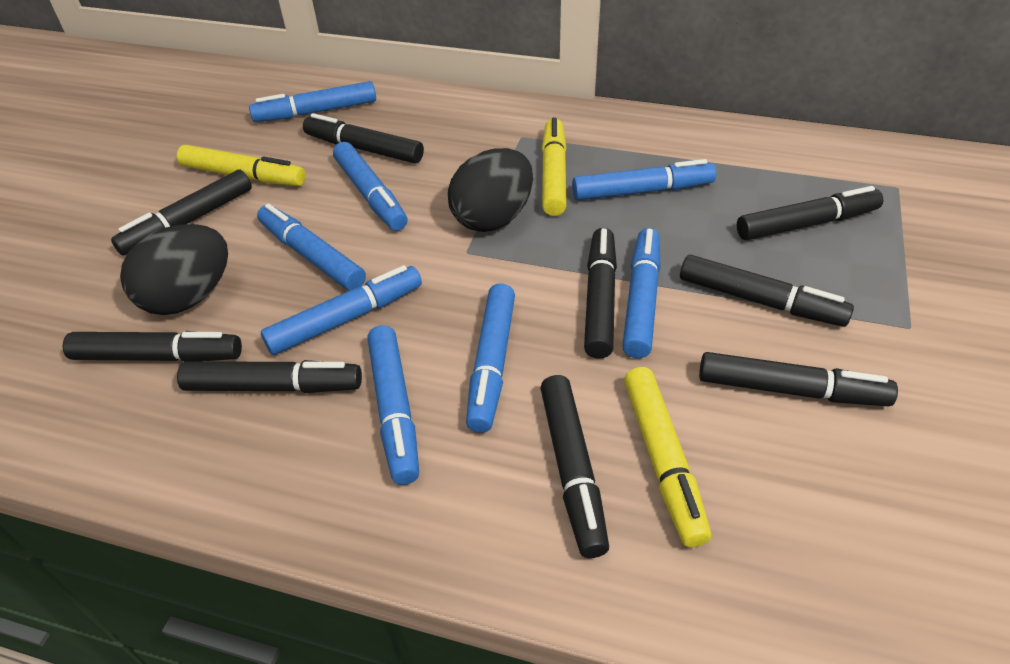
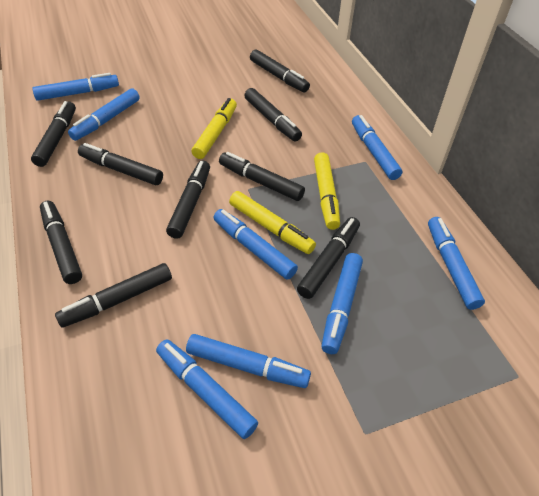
black egg: [120,224,228,315] [448,148,533,232] = 2 -> none = 0

